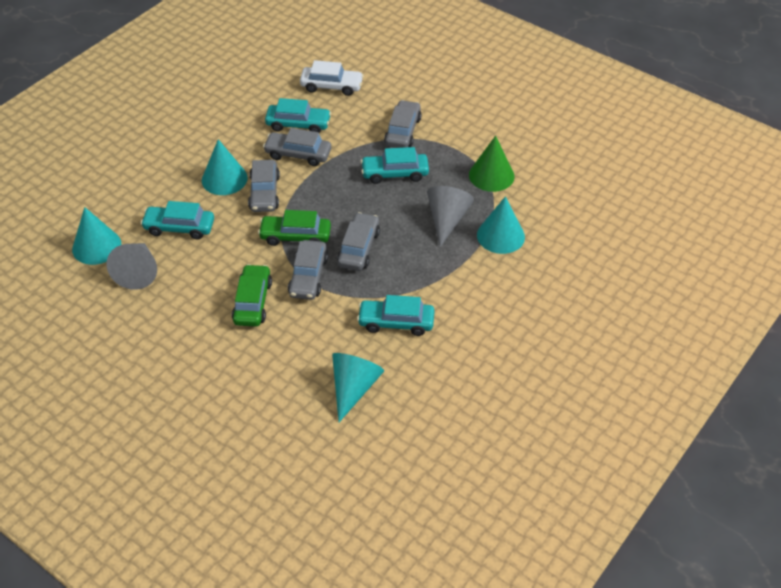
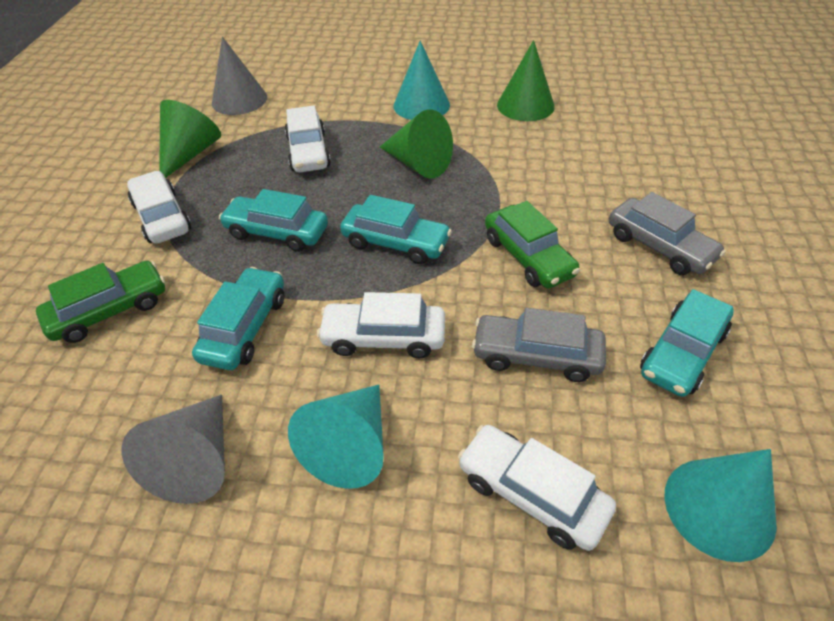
green cone: [469,136,514,192] = 1 -> [159,100,221,178] [380,109,453,178] [497,40,555,121] = 3
grey car: [248,160,280,212] [263,128,331,166] [288,240,328,300] [337,212,380,271] [384,100,422,148] = 5 -> [472,308,606,382] [609,192,726,275] = 2
turquoise cone: [72,207,121,265] [202,139,248,195] [332,353,384,422] [477,196,525,254] = 4 -> [288,385,384,489] [394,41,450,120] [664,449,777,562] = 3
white car: [300,60,364,96] = 1 -> [127,171,191,244] [285,106,331,172] [317,292,445,358] [458,425,616,551] = 4

